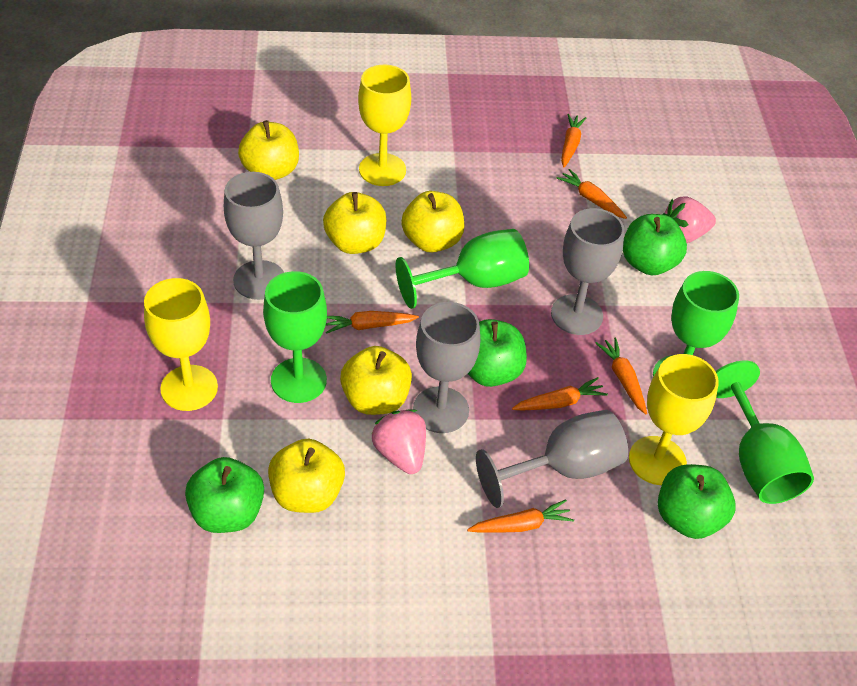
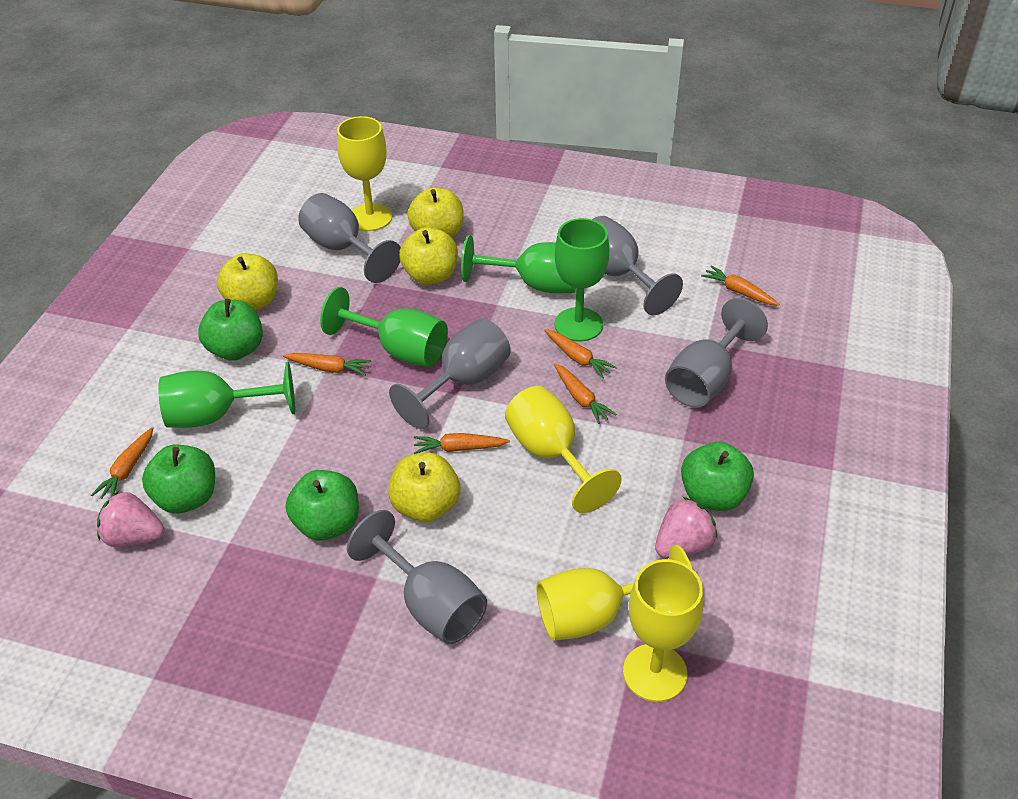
grey goblet: [224,172,284,300] [413,302,480,433] [476,410,628,508] [551,208,625,335] = 4 -> [298,193,401,283] [347,510,487,644] [389,319,511,429] [592,216,683,315] [665,298,768,408] = 5
yellow apple: [238,120,299,180] [268,439,345,513] [323,192,386,254] [340,346,412,415] [401,191,464,253] = 5 -> [217,253,278,311] [388,452,460,522] [399,227,458,285] [407,187,464,238] = 4
yellow goblet: [144,278,218,411] [358,65,411,186] [629,354,719,485] = 3 -> [337,116,392,231] [505,386,622,513] [536,545,692,641] [623,559,703,702] = 4

